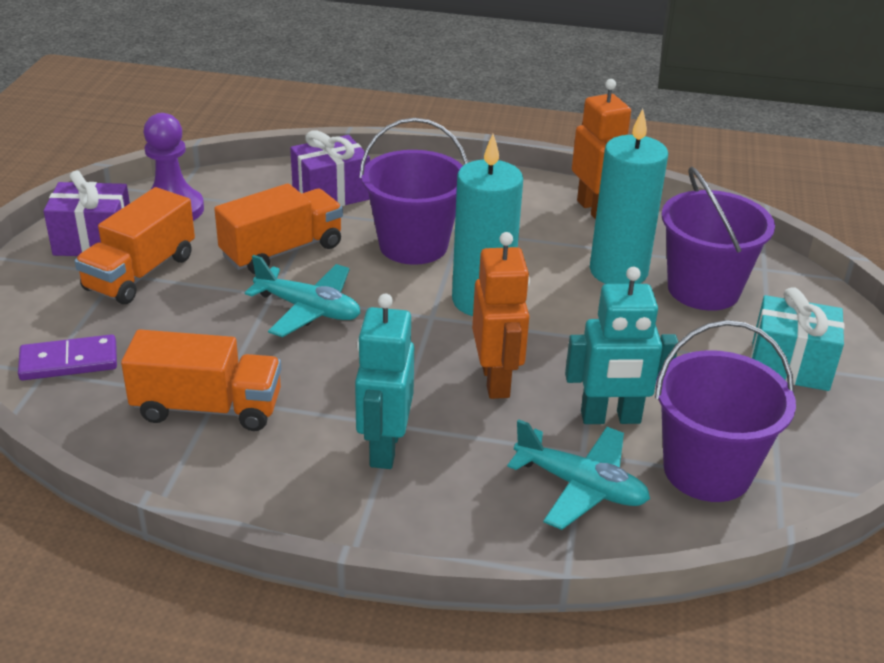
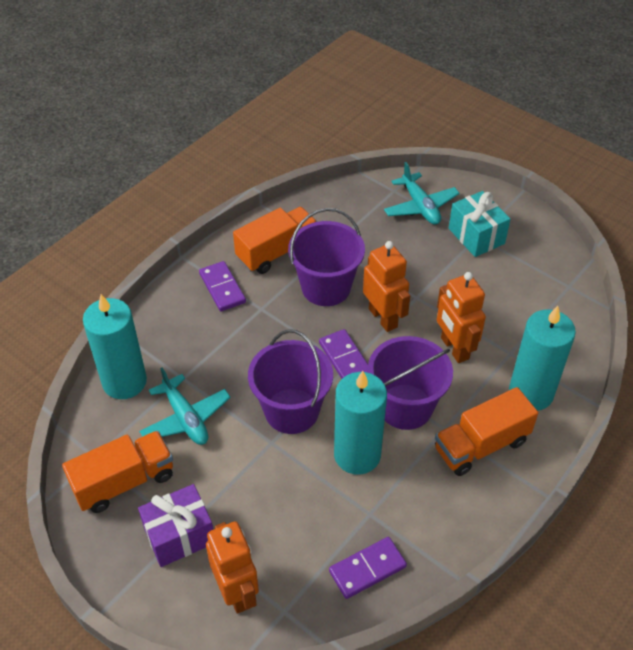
orange robot: [472,232,530,399] [572,79,631,220] = 2 -> [206,521,259,614] [363,241,410,332] [437,272,486,363] = 3
purple domino: [18,334,117,380] = 1 -> [199,261,246,311] [319,329,368,379] [329,537,407,599] = 3
purple gift: [43,171,130,256] [290,130,370,206] = 2 -> [138,484,213,567] = 1
purple pawn: [143,113,204,221] = 1 -> none = 0
turquoise candle: [452,134,523,316] [590,109,668,284] = 2 -> [83,294,147,399] [334,371,387,475] [509,306,576,411] = 3
turquoise robot: [355,294,414,469] [565,267,678,424] = 2 -> none = 0

